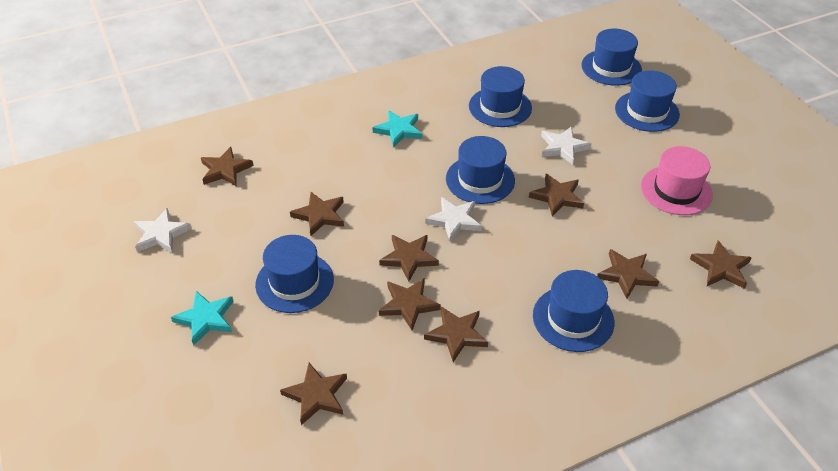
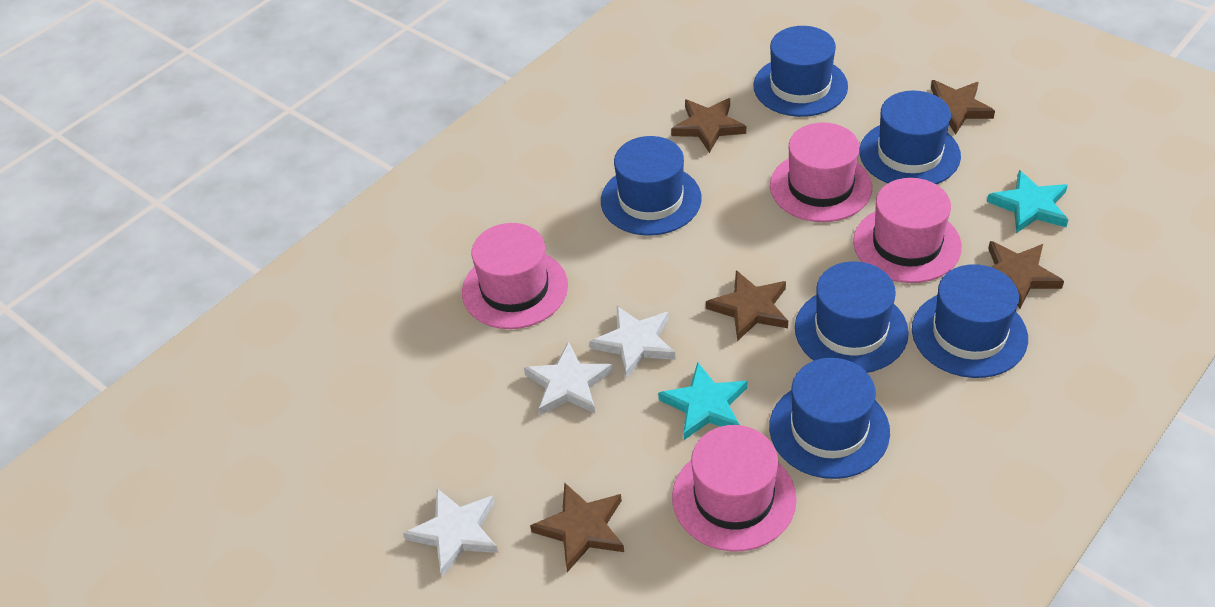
brown star: [201,147,254,187] [280,363,347,425] [290,192,344,236] [379,235,439,281] [379,278,441,331] [424,306,488,362] [529,173,584,216] [597,249,659,299] [690,240,752,289] = 9 -> [530,482,624,572] [671,98,746,153] [706,270,788,341] [931,80,995,135] [988,241,1064,308] = 5
pink hat: [641,146,713,215] = 1 -> [462,223,568,329] [672,425,797,552] [770,122,872,222] [853,178,962,283] = 4

